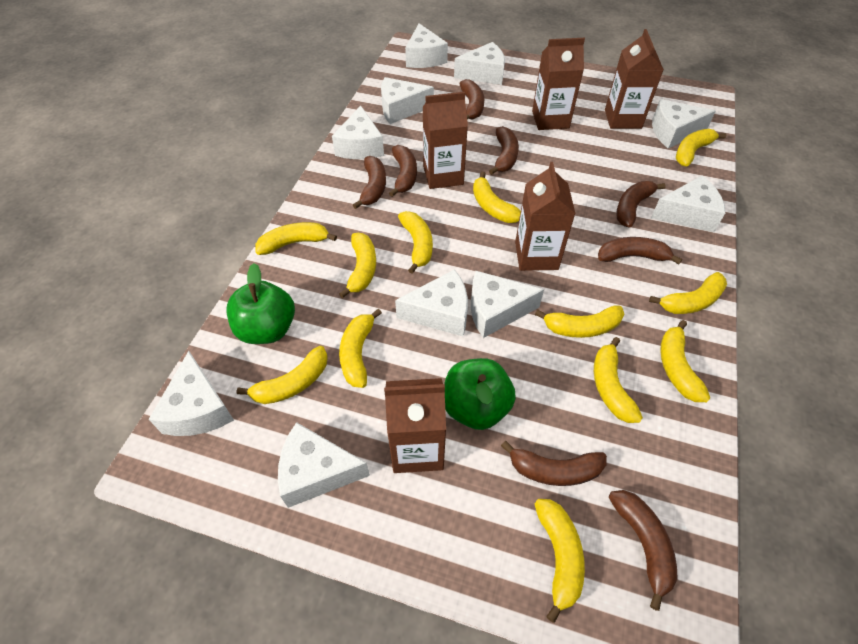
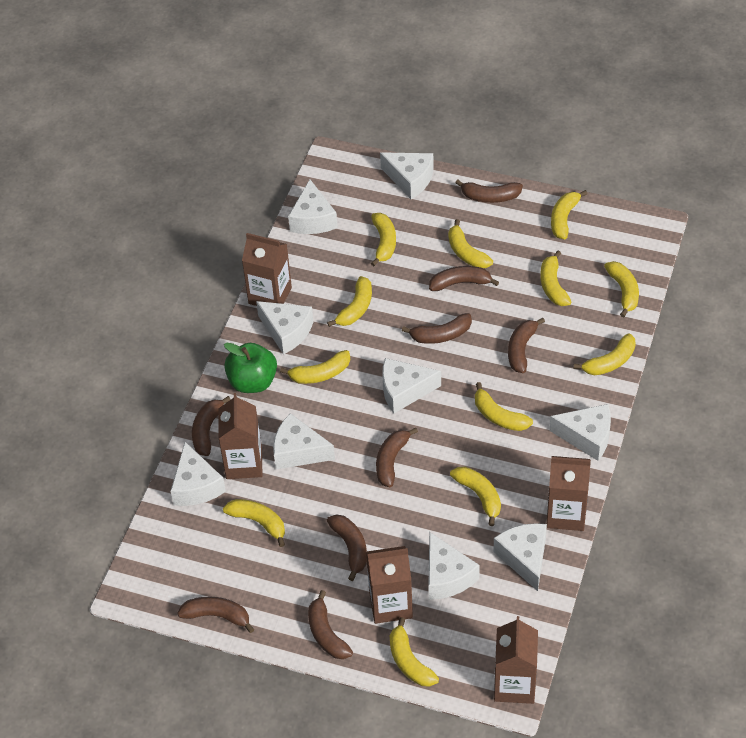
brown banana: [353,156,386,209] [389,145,417,197] [460,79,484,120] [489,126,519,175] [501,441,607,486] [598,237,682,265] [609,490,678,611] [616,181,666,227] = 8 -> [177,597,254,633] [192,396,231,456] [308,590,353,659] [327,514,367,581] [376,427,418,487] [402,313,472,344] [429,266,499,291] [455,180,523,203] [508,318,545,373] = 9
green apple: [226,263,295,344] [444,358,516,430] = 2 -> [224,343,277,393] = 1
white cheese: [148,351,234,436] [278,422,370,508] [332,106,384,159] [381,77,434,124] [395,269,468,336] [405,23,448,68] [454,42,505,85] [471,271,544,338] [651,176,725,232] [652,99,716,148] = 10 -> [170,442,226,506] [256,301,313,355] [273,413,335,469] [288,179,338,234] [380,152,434,199] [382,358,441,413] [428,532,480,600] [493,523,547,591] [549,404,611,461] = 9

